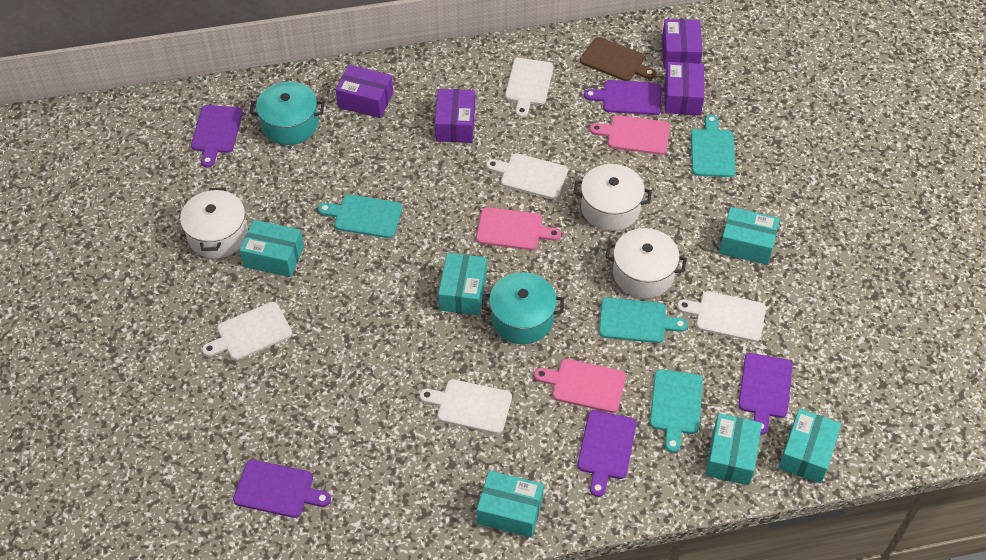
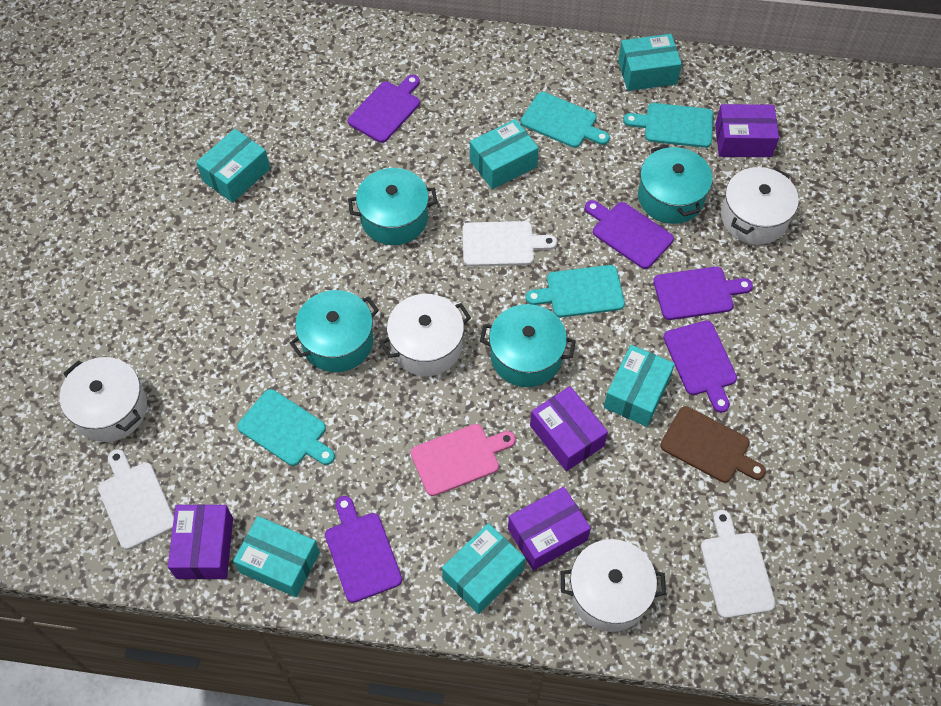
pink cutting board: [476,207,561,250] [534,359,626,413] [590,115,670,155] = 3 -> [411,424,516,496] = 1
turquoise pot: [250,82,324,145] [482,272,564,344] = 2 -> [290,290,379,372] [348,168,437,245] [480,304,576,387] [638,144,712,224] = 4
white cutting board: [202,302,292,360] [419,379,512,434] [486,153,568,199] [505,58,554,118] [677,291,766,342] = 5 -> [98,449,174,550] [462,221,557,266] [701,510,776,618] = 3
white pot: [180,188,248,258] [573,164,652,231] [605,228,687,298] = 3 -> [60,357,147,442] [380,294,471,376] [561,539,666,632] [721,167,799,245] = 4

